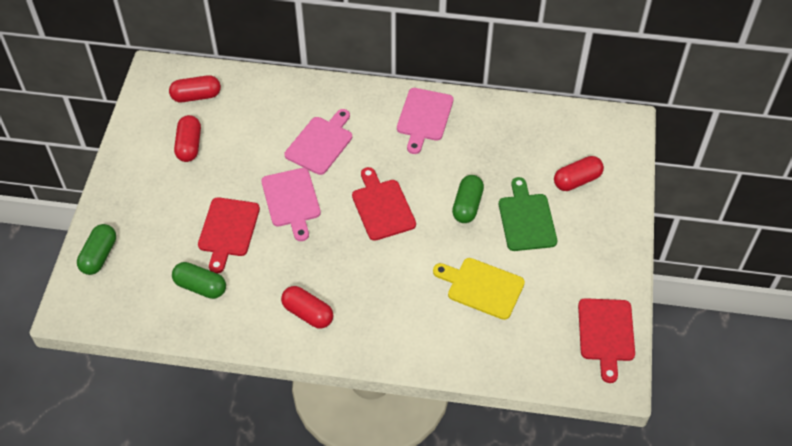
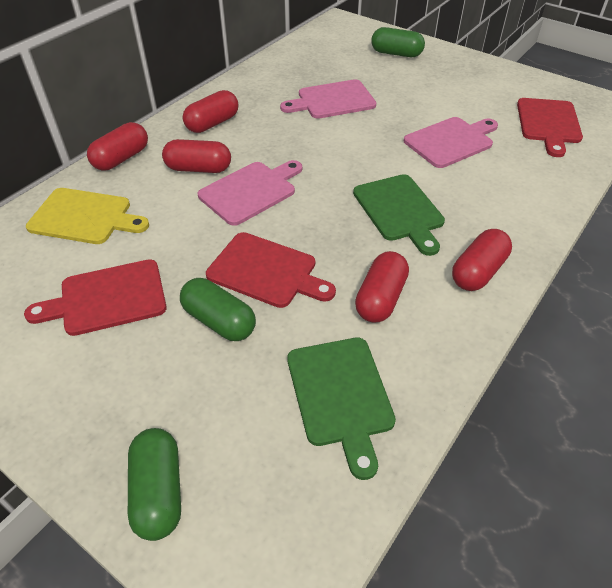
green cutting board: [499,177,557,251] = 1 -> [287,338,396,480] [353,174,445,256] = 2
red capsule: [169,75,221,102] [174,115,201,162] [281,286,334,329] [554,156,604,191] = 4 -> [87,122,148,170] [162,139,231,173] [183,90,238,133] [355,251,409,322] [452,229,512,291] = 5

